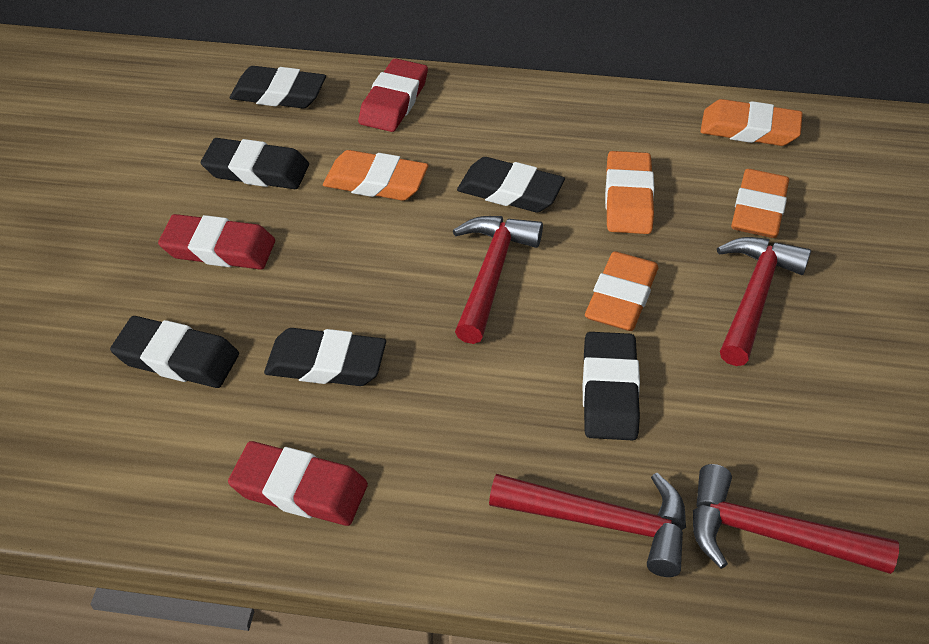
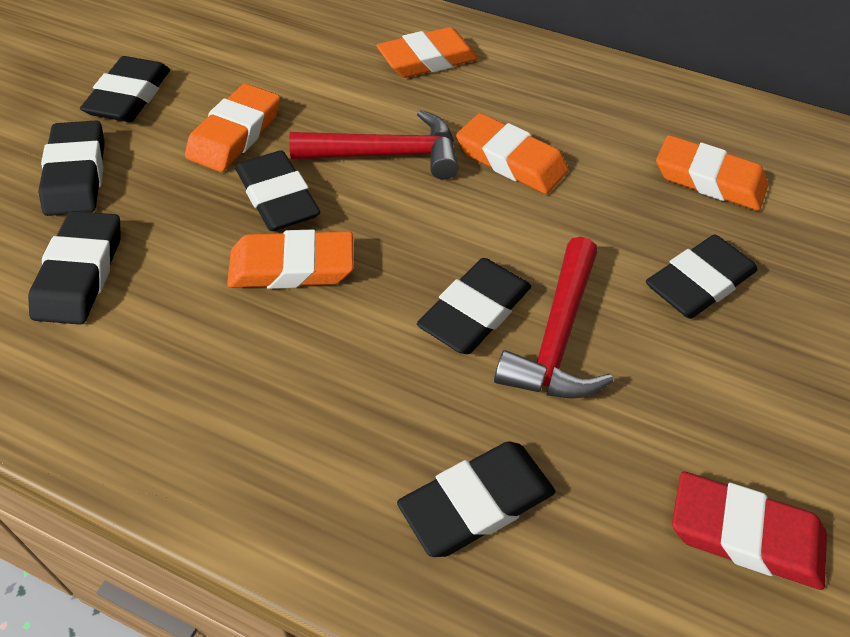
black eraser: [110,316,239,388] [201,138,309,189] [230,66,326,108] [264,328,386,386] [457,157,565,212] [583,332,640,440] = 6 -> [28,211,120,325] [39,120,105,216] [80,56,170,122] [236,150,320,231] [397,441,555,557] [417,258,531,354] [646,235,757,319] = 7
red eraser: [158,214,275,270] [228,441,368,526] [358,58,428,132] = 3 -> [672,472,827,590] = 1
red hammer: [453,216,543,344] [489,473,686,577] [693,464,899,574] [717,237,811,366] = 4 -> [289,110,459,179] [494,236,613,399] = 2

